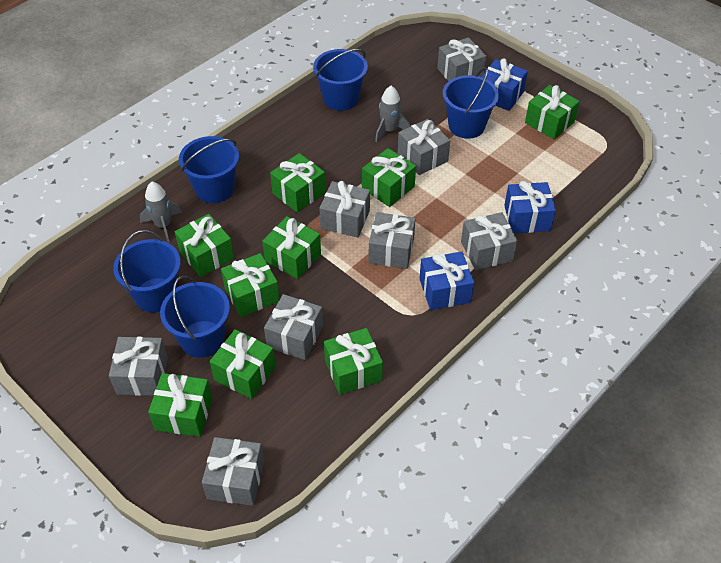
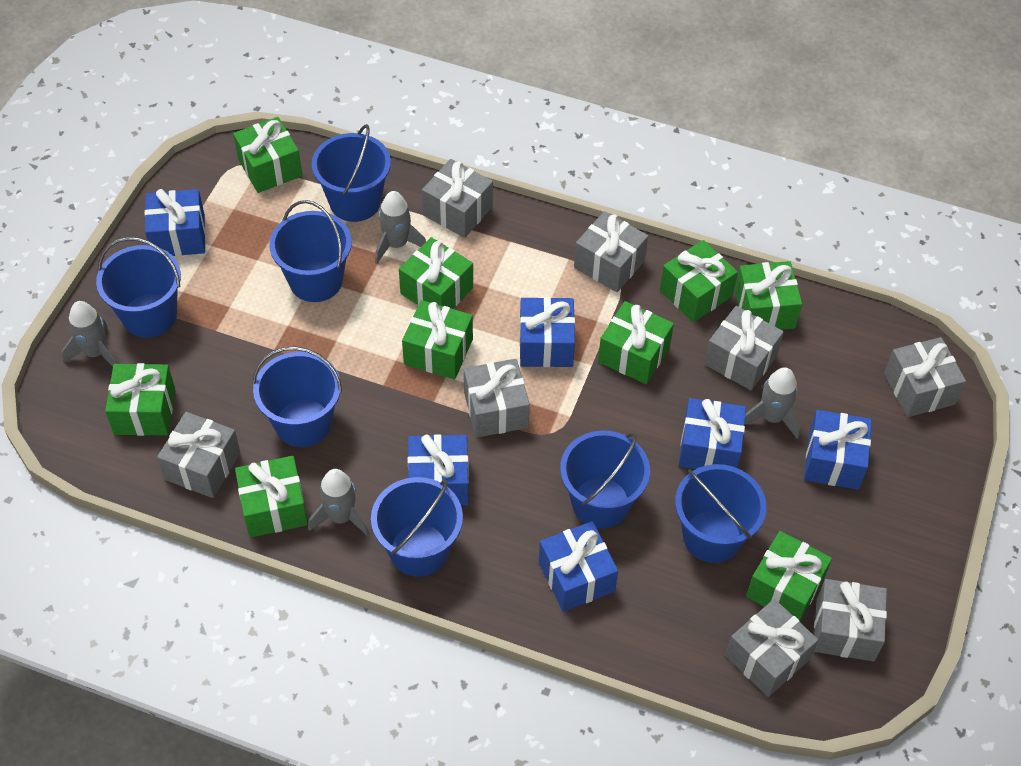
blue bucket: [113,230,181,312] [160,276,230,358] [179,136,239,203] [313,49,368,111] [443,67,499,139] = 5 -> [96,237,181,338] [252,346,342,447] [269,200,352,302] [312,124,391,222] [371,477,463,577] [560,430,650,528] [675,464,767,563] = 7
blue gift: [419,251,475,310] [481,58,528,111] [504,181,556,233] = 3 -> [145,189,206,256] [408,434,469,506] [519,297,575,367] [539,521,618,612] [679,398,746,469] [804,410,872,490] = 6
grey rocket: [140,182,182,243] [375,86,411,142] = 2 -> [62,301,116,367] [308,469,369,536] [375,191,426,264] [745,367,800,439] = 4

